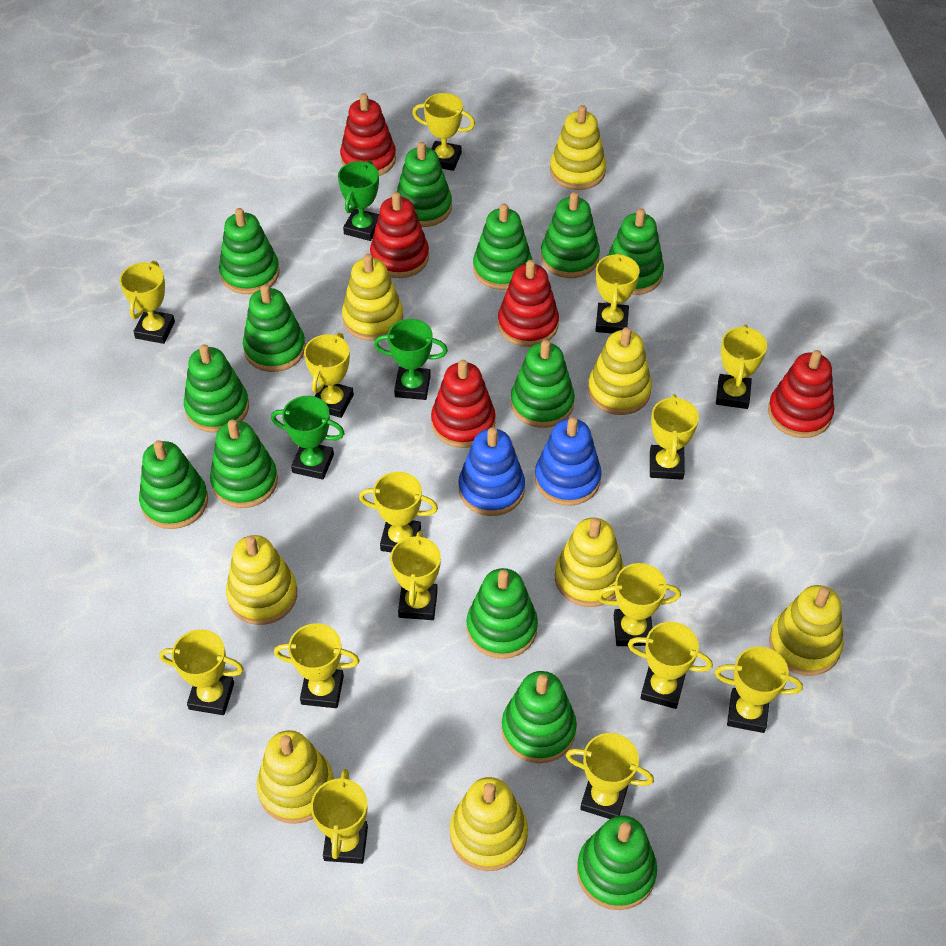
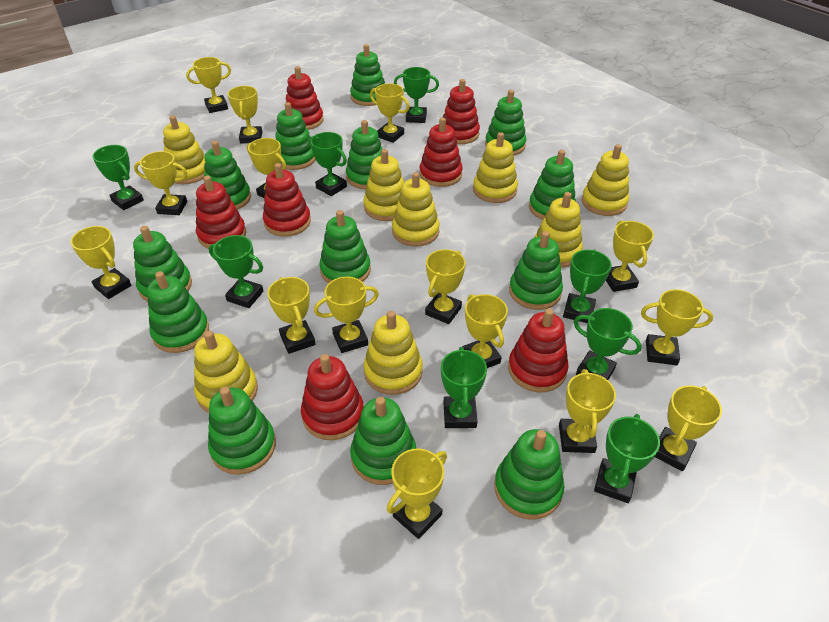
blue stacking toy: [459,427,525,516] [535,417,602,506] = 2 -> none = 0
green trophy: [271,396,345,480] [338,161,379,241] [374,319,448,400] = 3 -> [92,145,144,210] [209,235,263,308] [309,132,347,196] [394,67,439,123] [441,347,487,428] [563,249,612,323] [574,308,642,380] [594,414,660,503] = 8
red stacking toy: [340,93,396,176] [370,192,429,278] [431,360,496,448] [498,260,559,347] [768,350,834,438] = 5 -> [196,176,246,249] [263,163,311,237] [286,66,324,130] [301,354,363,440] [420,118,463,187] [443,79,480,144] [508,309,569,392] = 7

